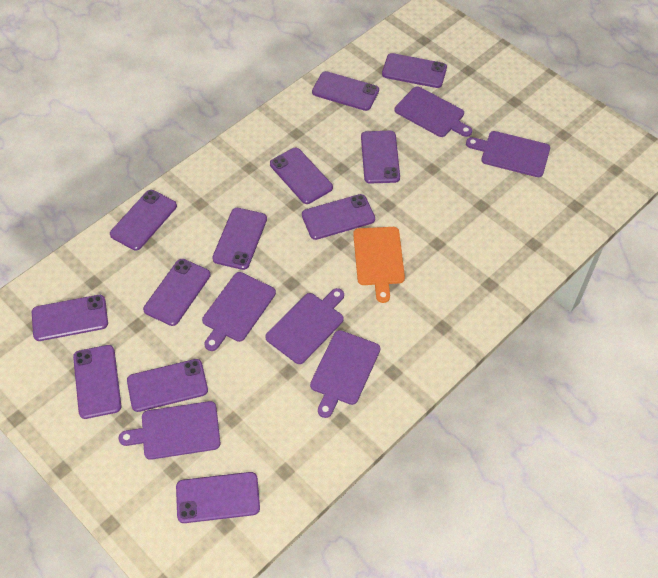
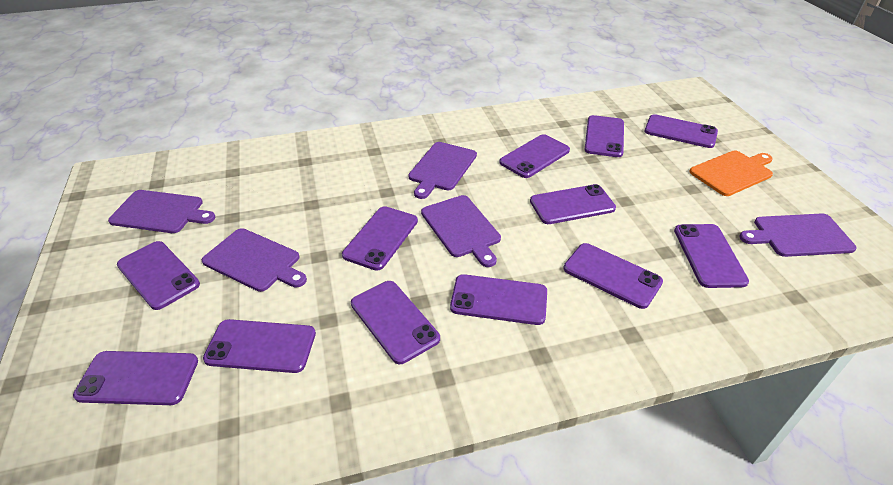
purple cutting board: [119,401,220,460] [202,272,276,351] [265,288,344,364] [310,330,380,418] [394,86,472,137] [466,131,550,177] = 6 -> [108,190,216,233] [202,228,307,292] [408,142,477,199] [421,195,501,267] [739,213,857,257] = 5

